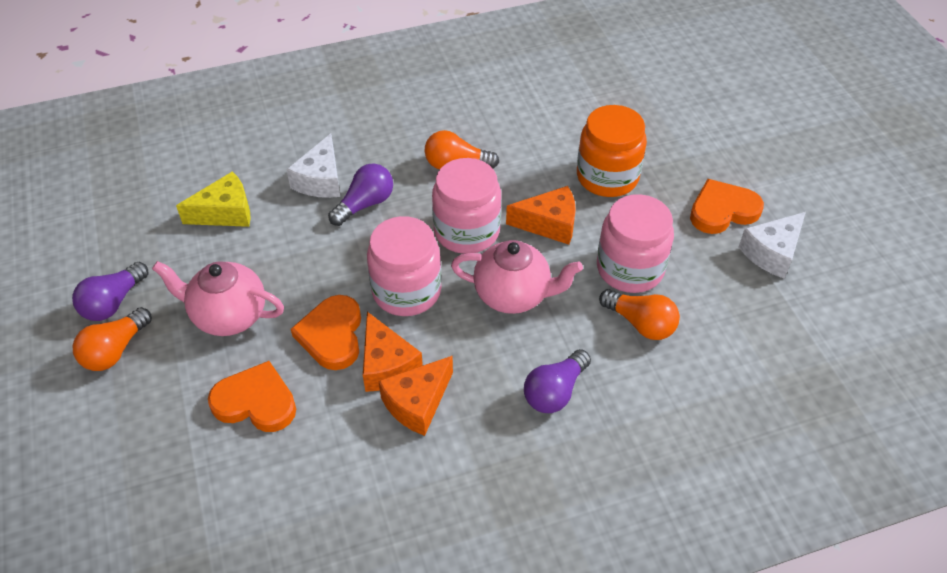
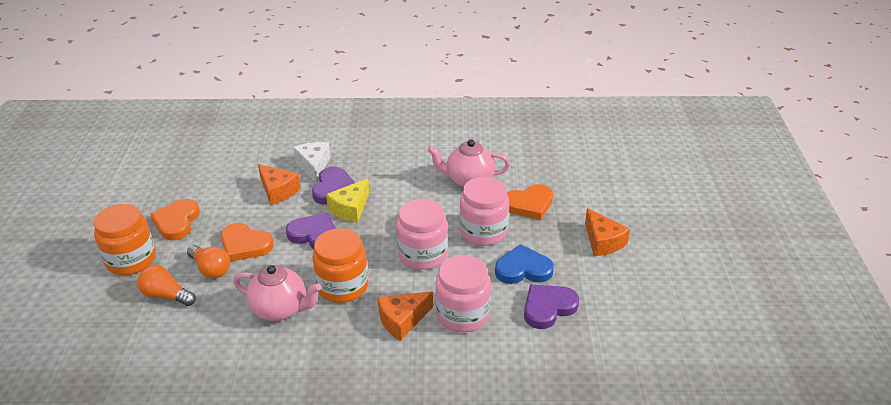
blue heart: none = 0 -> [495,244,554,284] = 1
orange jar: [577,105,647,197] = 1 -> [94,204,156,275] [312,228,369,303] = 2
orange light bulb: [73,307,152,371] [425,130,499,169] [599,289,680,340] = 3 -> [137,265,196,306] [187,245,230,279] = 2
purple heart: none = 0 -> [286,213,336,249] [312,167,355,205] [524,285,579,329] = 3
purple light bulb: [72,262,148,321] [328,163,393,226] [524,349,591,413] = 3 -> none = 0
white cheese: [286,133,340,198] [739,212,806,278] = 2 -> [293,142,331,183] = 1

